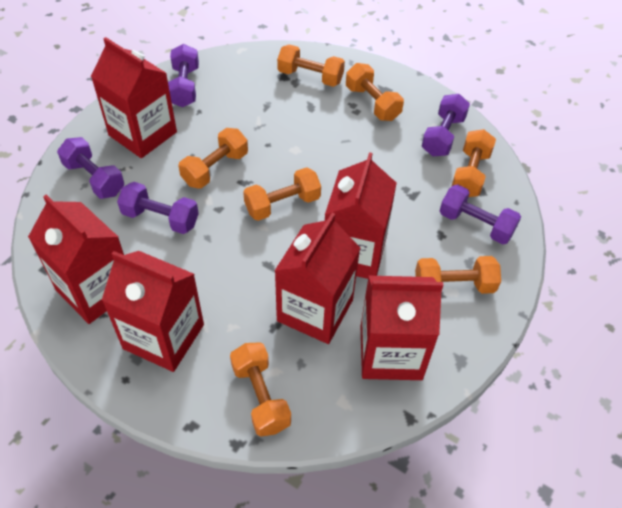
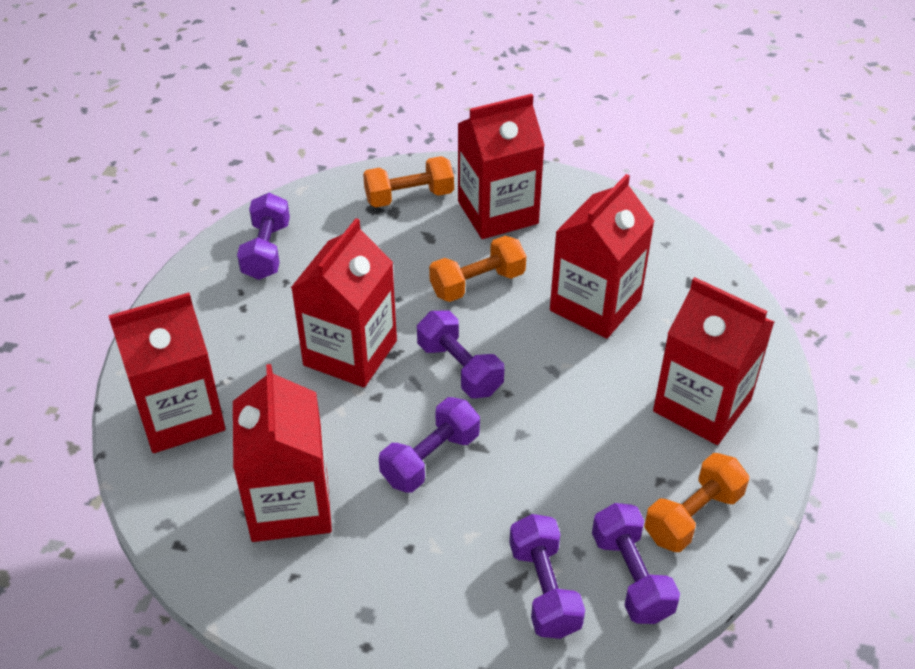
orange dumbbell: [178,128,248,189] [230,342,291,437] [243,167,321,221] [277,44,345,87] [346,63,404,121] [415,256,501,294] [451,129,496,197] = 7 -> [363,156,454,207] [429,236,526,302] [644,453,749,552] = 3

